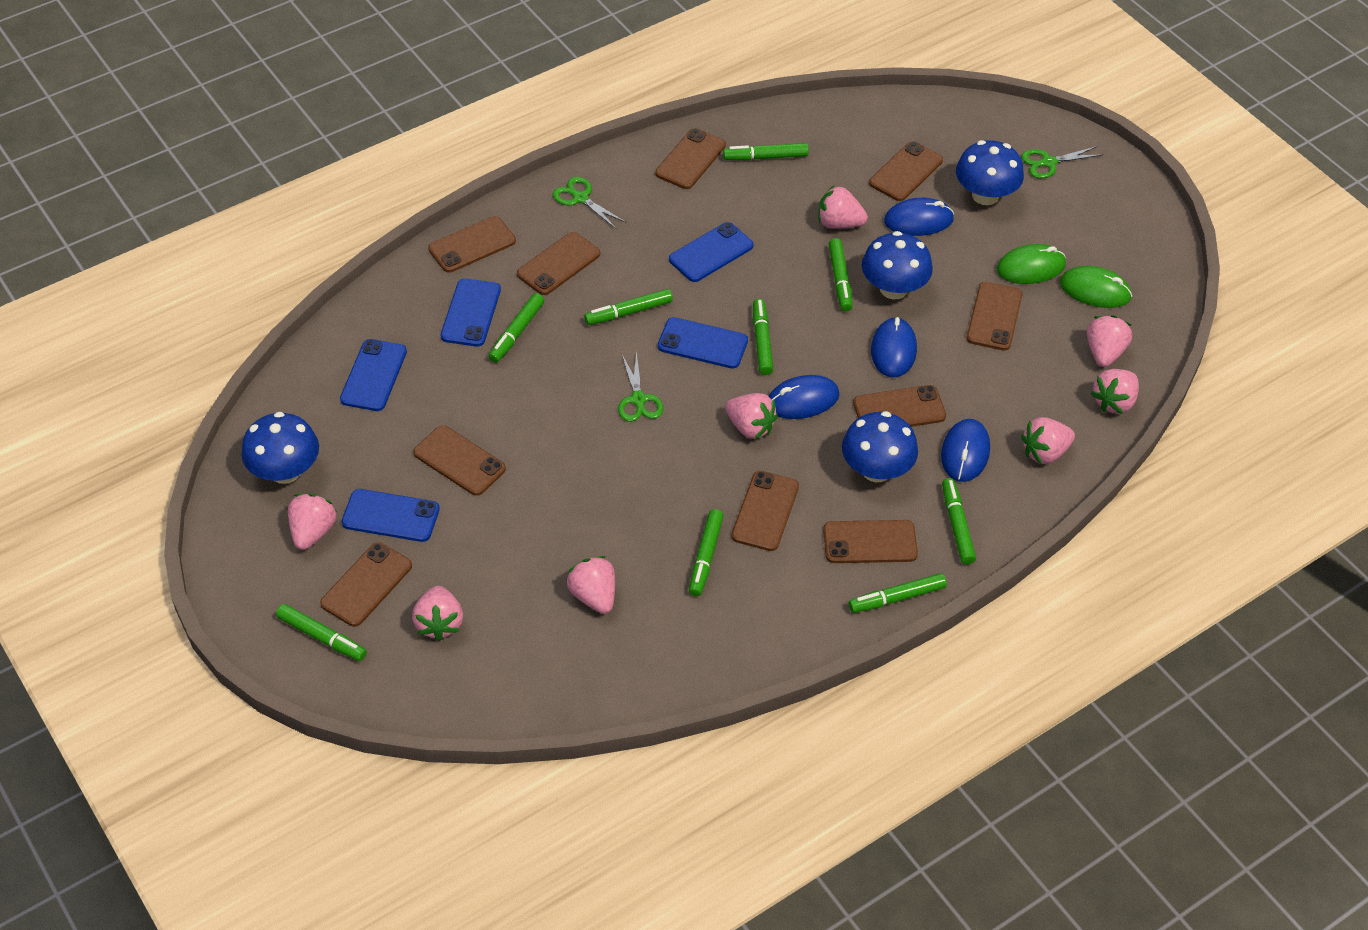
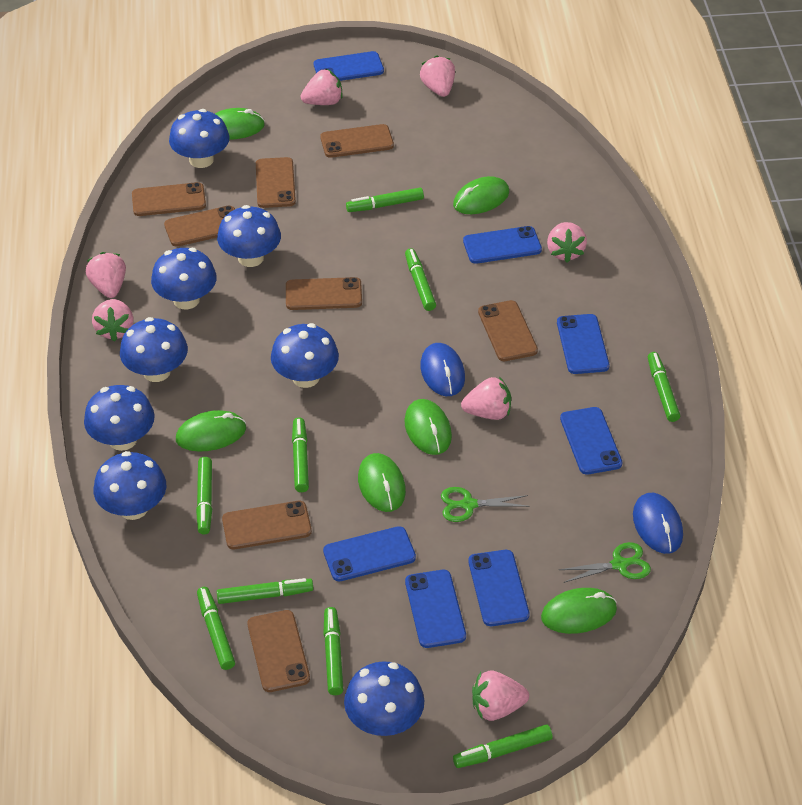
blue mouse: [769,375,840,419] [871,317,917,377] [884,198,954,236] [941,419,990,482] = 4 -> [420,343,465,396] [633,493,683,554] = 2
blue mushroom: [241,412,319,484] [842,411,918,482] [862,231,933,299] [956,140,1024,205] = 4 -> [84,385,155,451] [94,451,166,520] [120,317,188,382] [151,248,217,309] [169,109,230,168] [217,205,281,267] [271,323,339,388] [344,661,424,736] = 8
blue phone: [340,339,407,411] [342,489,440,542] [441,278,501,347] [658,317,748,369] [669,222,754,282] = 5 -> [314,51,384,81] [323,526,416,581] [405,570,466,648] [463,226,542,264] [468,550,530,626] [557,314,609,374] [560,407,622,475] = 7
brown phone: [320,542,412,627] [413,425,506,496] [428,216,516,273] [517,232,600,295] [655,128,726,189] [731,471,799,551] [823,520,918,563] [853,385,946,427] [869,141,943,201] [966,282,1023,351] = 10 -> [132,182,206,216] [164,206,235,247] [222,501,312,549] [247,610,310,692] [256,157,296,208] [286,277,362,310] [320,124,394,158] [478,300,538,361] = 8
green mouse: [997,244,1066,284] [1060,266,1132,308] = 2 -> [176,410,246,452] [215,108,265,140] [358,453,406,512] [404,399,452,455] [453,176,509,214] [541,588,617,634] = 6
green scissors: [553,177,626,229] [618,351,664,422] [1021,146,1103,179] = 3 -> [441,487,530,522] [559,542,651,583] = 2
pink strawberry: [288,494,337,550] [412,586,463,641] [566,556,615,614] [725,393,778,439] [818,186,868,229] [1021,417,1075,464] [1087,315,1132,367] [1091,369,1139,414] = 8 -> [86,252,126,298] [92,299,134,342] [301,69,343,105] [420,55,455,97] [461,377,511,420] [472,671,529,721] [547,222,587,263] = 7

